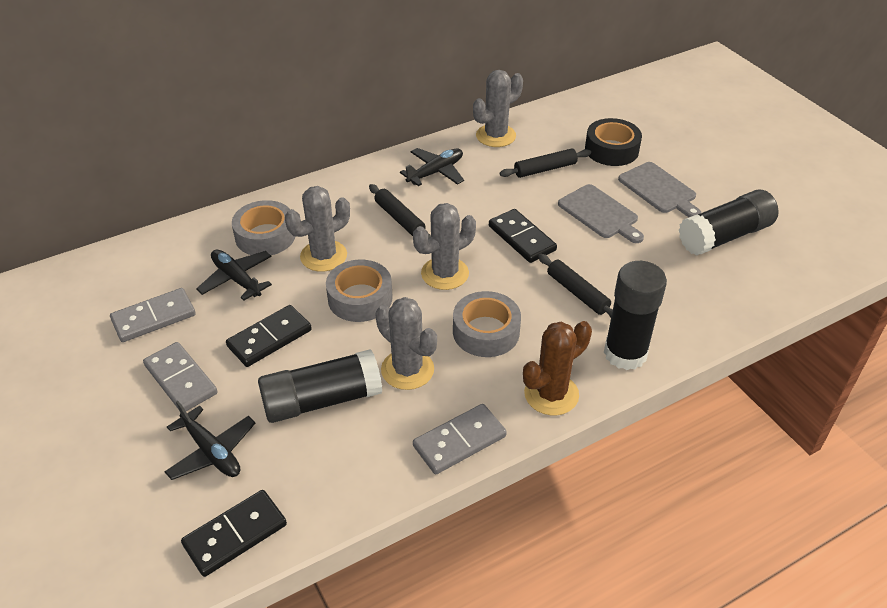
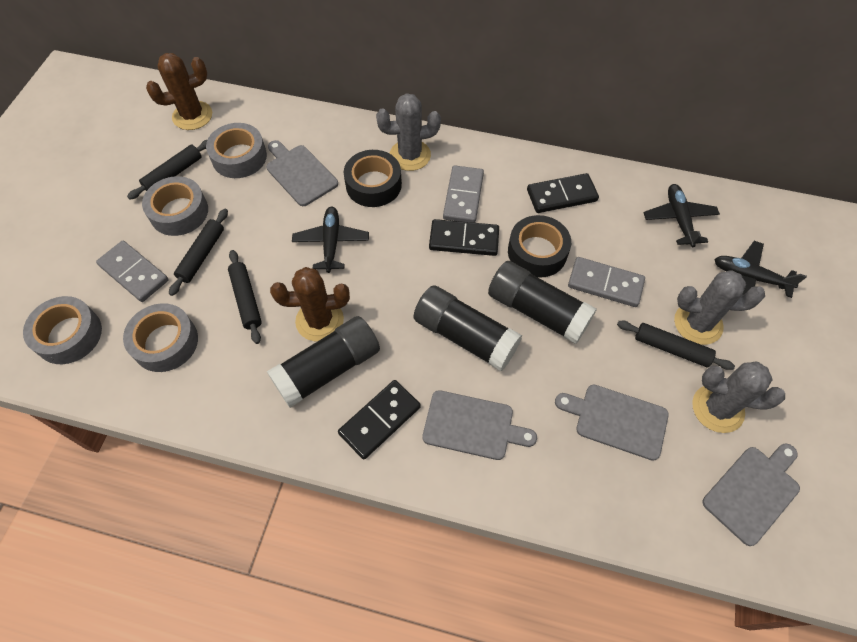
black rolling pin: [369,184,431,238] [500,148,591,178] [538,254,613,317] = 3 -> [127,140,207,200] [169,209,228,296] [228,250,262,344] [617,321,735,370] = 4
black tape: [585,118,642,166] = 1 -> [344,150,402,207] [508,215,571,278] = 2
brown cactus: [523,321,592,415] = 1 -> [146,53,212,130] [270,267,350,341] = 2
grey cactus: [285,186,350,272] [375,297,437,390] [413,203,476,290] [473,70,523,147] = 4 -> [376,93,441,171] [674,270,765,345] [692,361,785,433] = 3
grey cutting board: [558,184,644,243] [618,162,702,217] = 2 -> [266,140,338,206] [423,390,537,460] [555,385,669,461] [703,444,800,546] = 4
grey tape: [232,200,295,255] [326,260,393,322] [453,291,521,357] = 3 -> [23,296,102,364] [123,303,198,372] [142,176,208,236] [206,123,267,178] = 4

